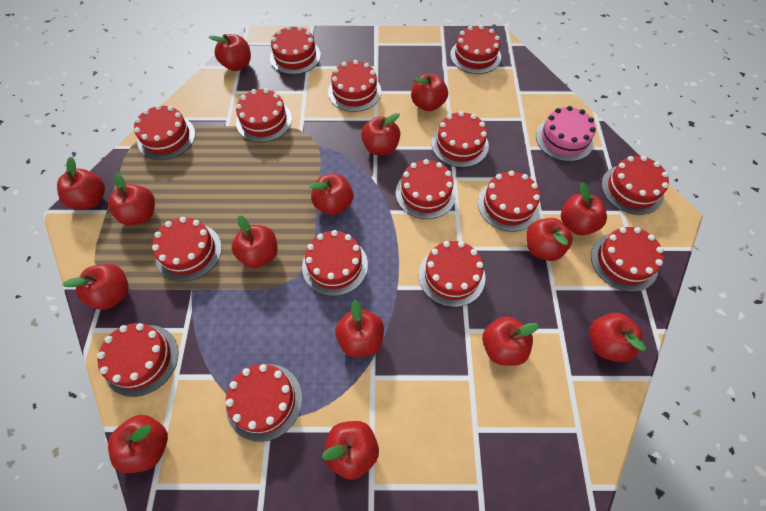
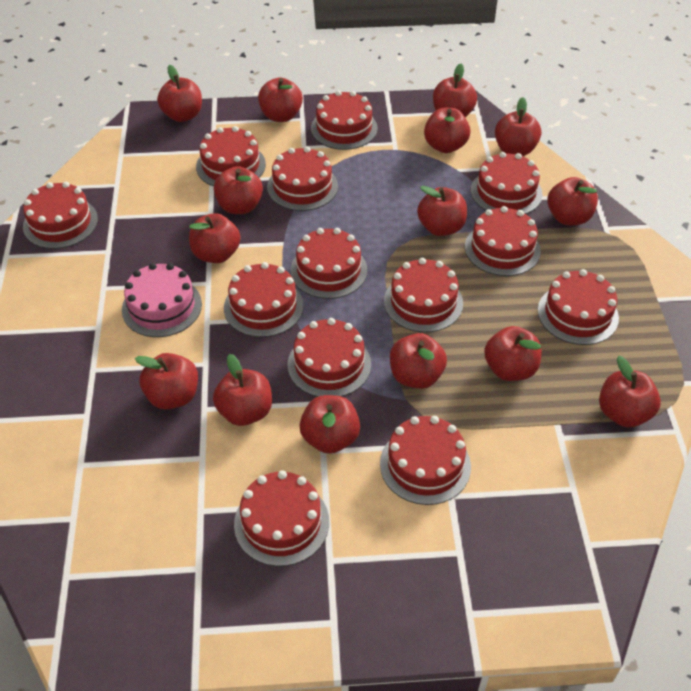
red cake: [97,323,179,397] [134,105,195,160] [152,217,222,282] [226,364,302,442] [236,88,292,142] [270,26,321,74] [302,230,368,296] [328,60,381,112] [396,159,456,219] [419,241,486,307] [431,111,489,167] [450,25,501,74] [478,170,540,232] [591,227,664,292] [602,156,669,215] = 15 -> [23,182,98,249] [196,126,266,186] [224,262,303,337] [234,470,329,566] [267,147,338,211] [288,318,371,397] [290,228,367,299] [311,90,378,150] [380,416,471,505] [384,258,463,332] [465,206,541,276] [471,152,543,214] [538,269,619,345] = 13

